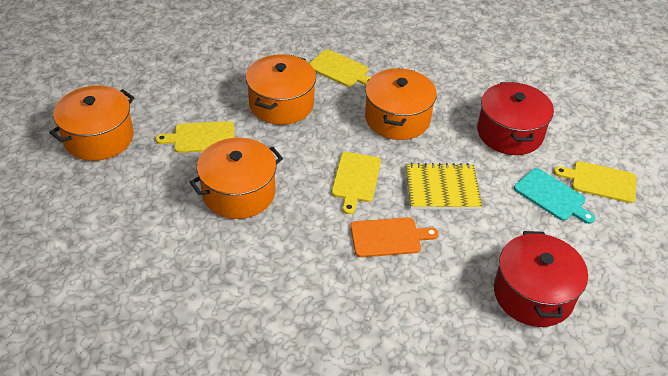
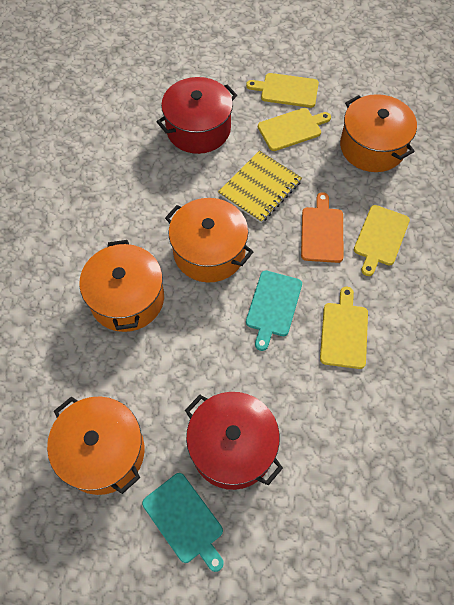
turquoise cutting board: [514,168,595,224] = 1 -> [142,473,224,572] [246,270,302,351] = 2

